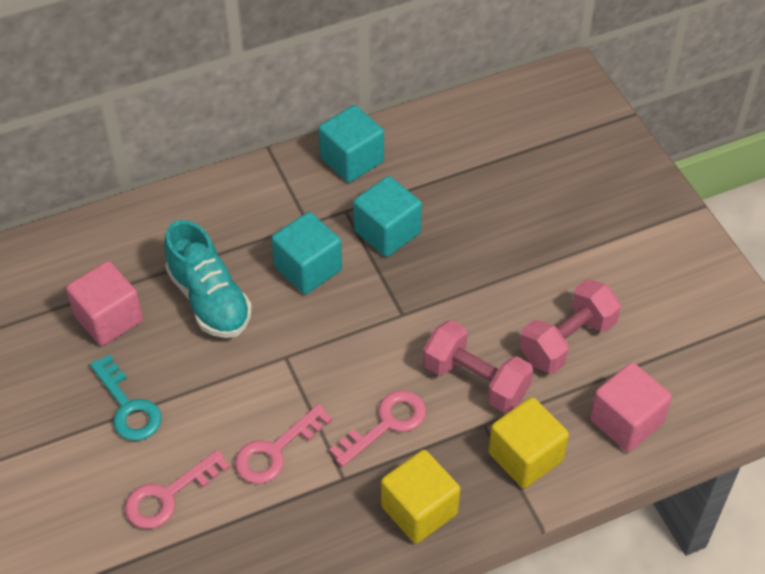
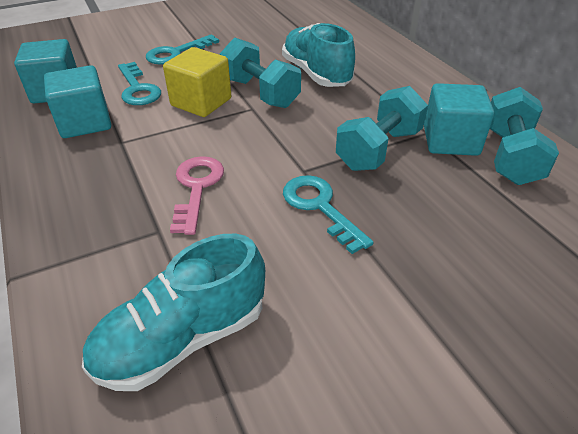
pink cube: [66,261,143,346] [590,362,672,452] = 2 -> none = 0
pink dumbbell: [423,320,533,413] [520,279,621,373] = 2 -> none = 0
pink key: [125,450,230,529] [235,404,332,484] [329,390,426,467] = 3 -> [170,156,224,235] = 1
turquoise dumbbell: none = 0 -> [219,37,301,108] [336,86,428,171] [490,87,559,185] = 3
turquoise key: [90,354,162,441] = 1 -> [118,62,161,105] [146,34,219,65] [283,175,374,254] = 3
turquoise shoe: [164,220,252,338] = 1 -> [82,234,265,391] [282,23,355,87] = 2
yellow cube: [381,450,460,544] [488,397,569,488] = 2 -> [163,47,231,117] = 1

